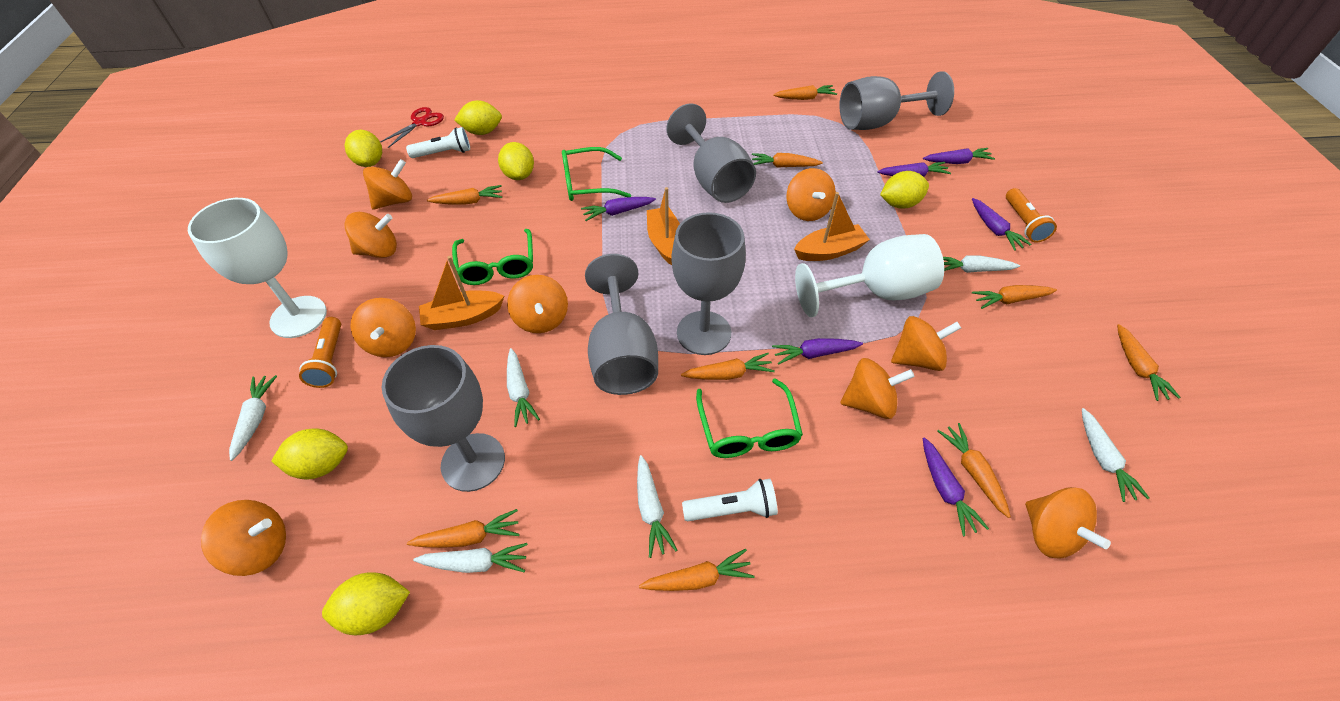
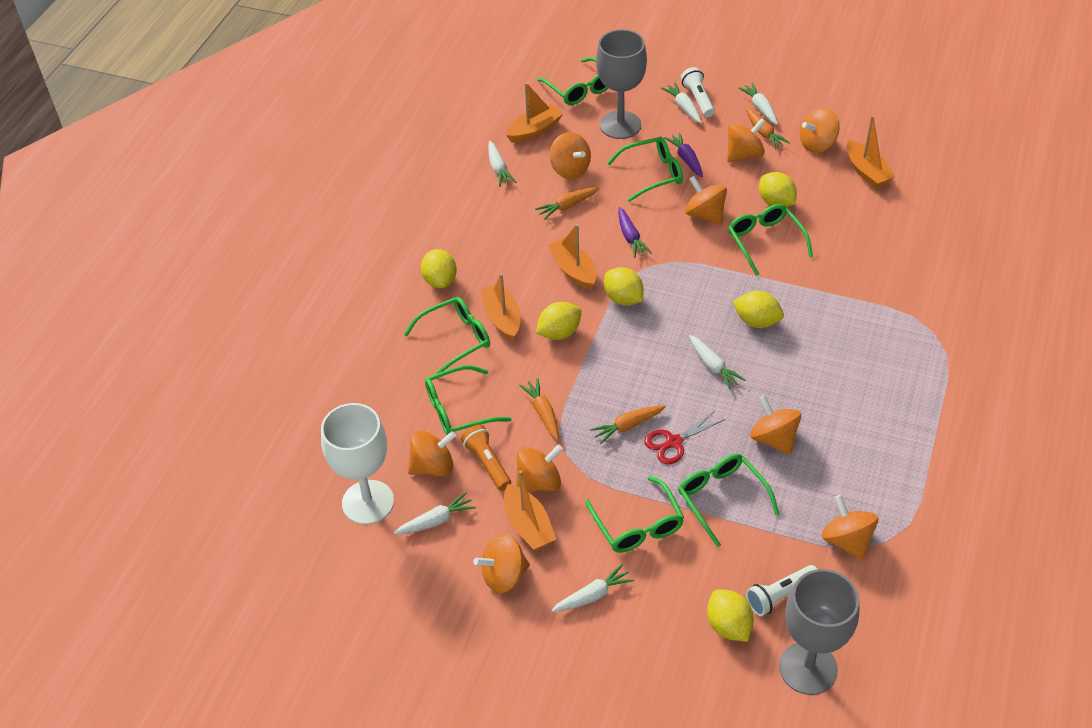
green glasses: [452,229,533,285] [562,147,631,201] [696,378,803,458] = 3 -> [404,297,490,375] [425,365,512,435] [537,57,608,105] [585,476,684,553] [607,137,683,202] [678,454,780,547] [728,204,813,276] = 7
grey goblet: [382,345,505,492] [585,254,658,395] [666,104,756,203] [671,212,746,355] [839,71,954,130] = 5 -> [596,29,647,139] [779,569,860,695] = 2
orange boat: [419,256,504,330] [647,187,680,265] [794,192,870,261] = 3 -> [481,273,521,341] [504,470,556,550] [506,82,563,143] [547,224,596,290] [847,115,895,188] = 5
orange carrot: [407,509,520,548] [427,185,502,205] [639,549,755,591] [681,353,775,380] [752,153,823,168] [773,85,837,100] [938,423,1011,518] [972,285,1057,309] [1117,324,1181,401] = 9 -> [519,378,559,440] [535,187,600,220] [590,405,666,445] [746,107,790,149] = 4
orange flashlight: [299,317,341,388] [1006,188,1057,243] = 2 -> [461,425,511,491] = 1
purple carrot: [581,197,656,221] [772,338,863,365] [877,162,951,177] [923,148,995,164] [923,437,989,536] [972,198,1031,251] = 6 -> [618,207,652,258] [664,132,703,177] = 2
white goblet: [188,198,327,338] [795,234,944,317] = 2 -> [321,403,394,524] = 1

